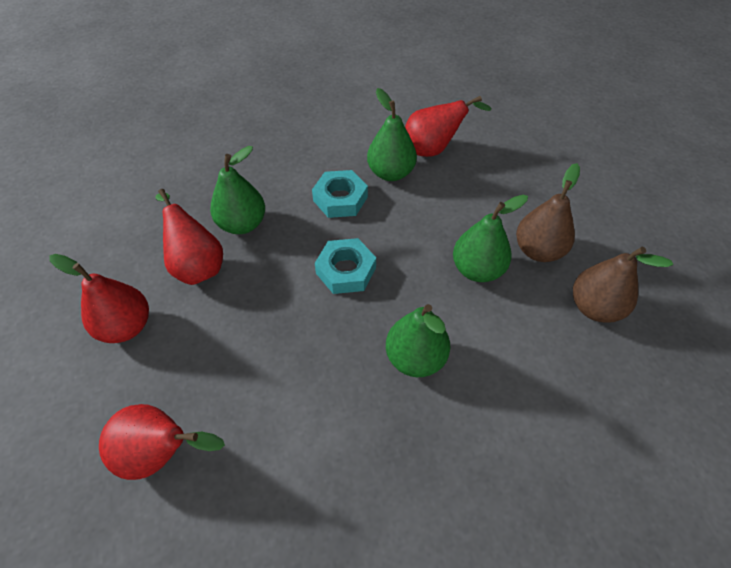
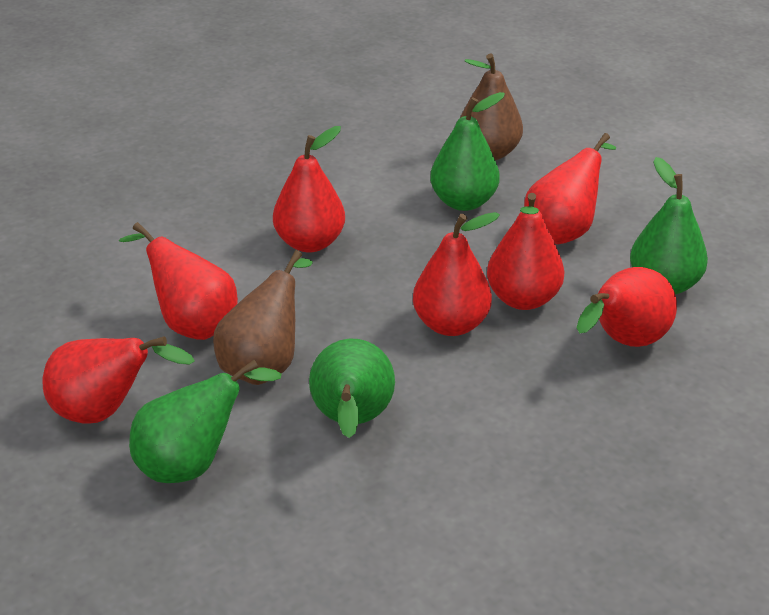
red pear: [49,254,149,343] [99,404,225,480] [155,189,223,285] [405,96,492,157] = 4 -> [43,337,195,424] [119,222,238,340] [273,126,345,253] [413,212,500,336] [487,193,564,310] [524,133,617,244] [577,267,677,347] = 7
turquoise nut: [312,170,368,218] [315,238,376,294] = 2 -> none = 0

